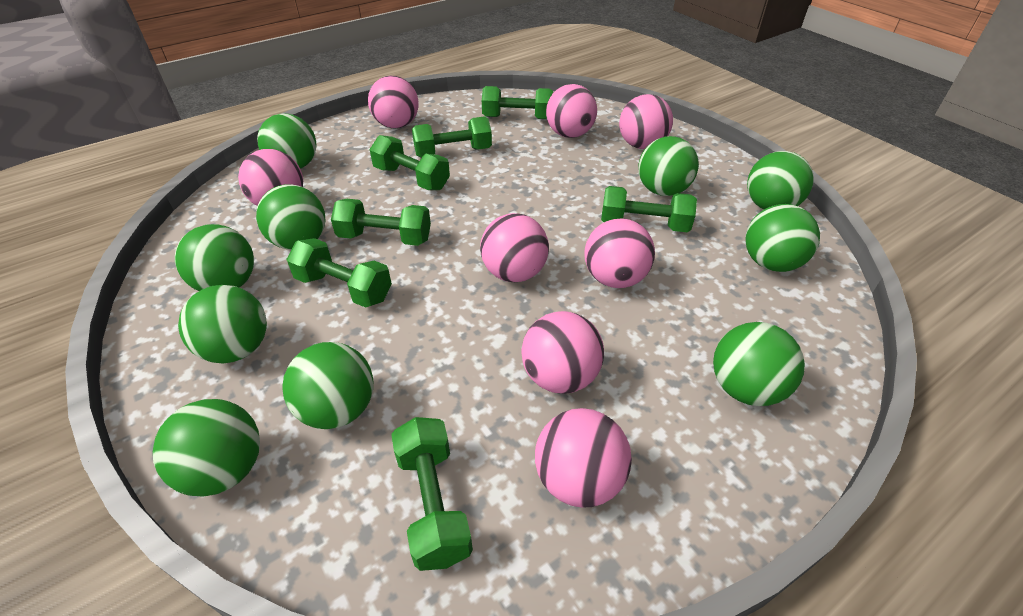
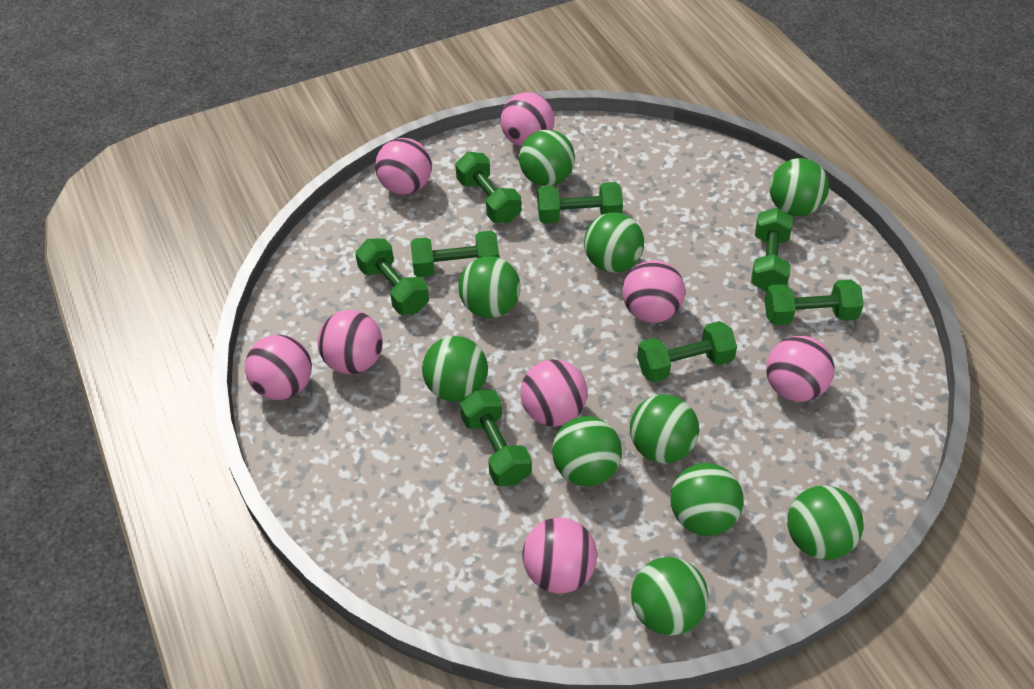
green dumbbell: [286,238,392,308] [331,199,431,246] [370,135,450,190] [391,417,473,571] [412,116,492,157] [482,86,553,119] [601,186,697,232] = 7 -> [355,238,429,315] [411,231,499,277] [455,152,521,223] [460,390,532,486] [537,182,623,224] [637,321,737,382] [751,208,793,292] [765,279,864,326] = 8

